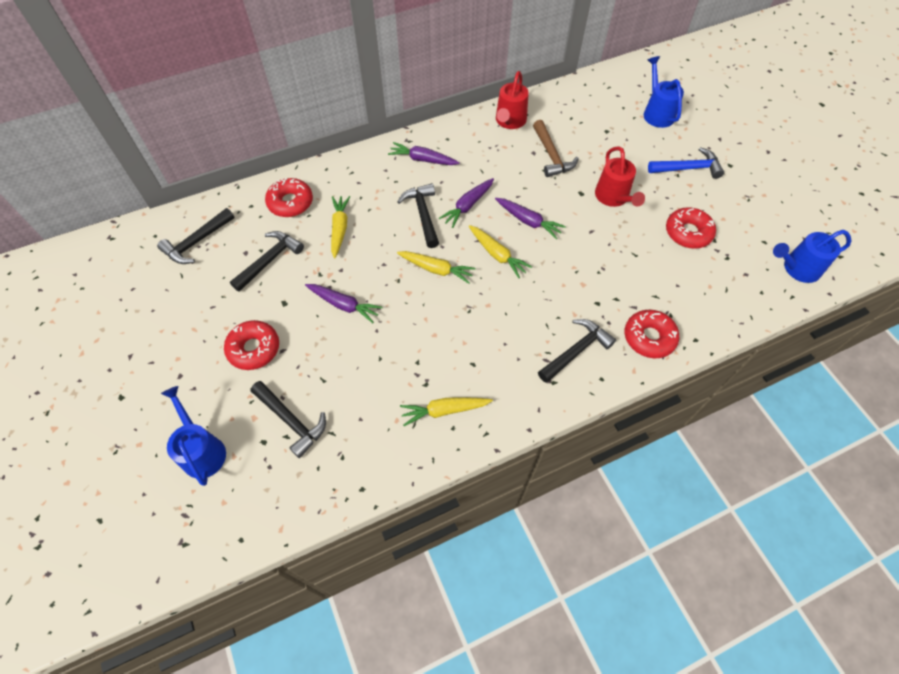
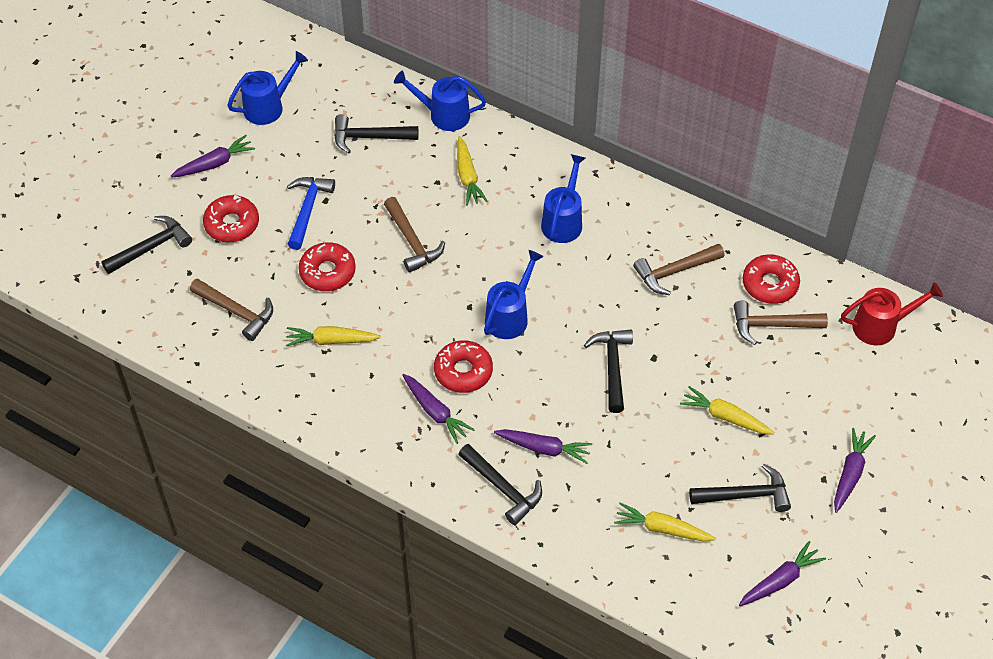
blue watering can: [161,386,226,486] [644,56,684,128] [773,230,852,283] = 3 -> [227,51,308,125] [394,71,486,131] [484,250,544,339] [541,154,585,243] = 4
brown hammer: [533,120,579,177] = 1 -> [190,278,273,341] [384,197,445,273] [633,244,725,295] [734,300,828,345] = 4
purple carrot: [305,284,383,323] [388,142,460,165] [438,178,494,228] [495,198,566,239] = 4 -> [171,135,255,178] [402,374,475,444] [494,429,592,464] [739,541,826,606] [834,428,876,513] = 5
red watering can: [496,71,529,129] [595,146,645,207] = 2 -> [841,282,943,346] = 1

